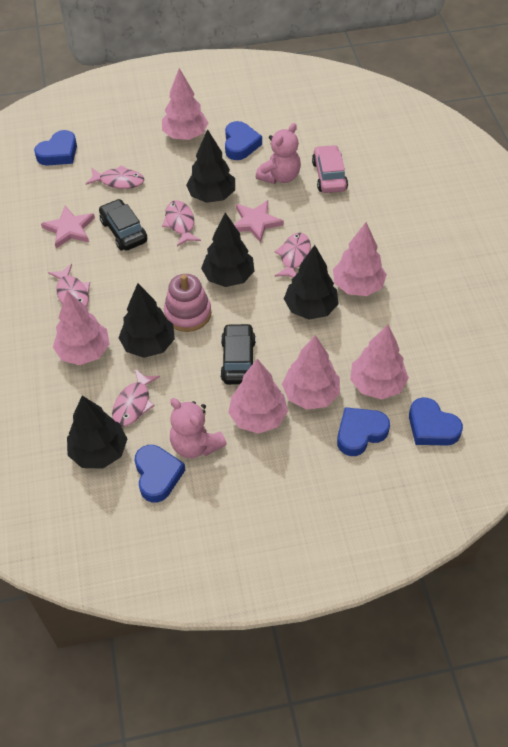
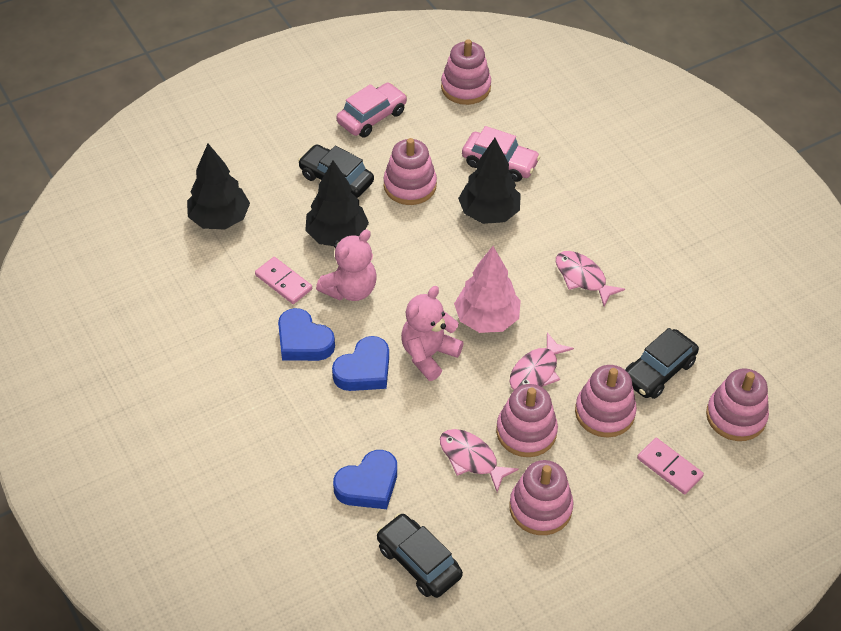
black car: [99,199,147,251] [220,323,256,385] = 2 -> [298,145,374,198] [377,513,463,598] [625,328,699,399] = 3
black tree: [67,396,128,469] [118,283,175,358] [186,129,235,203] [201,212,254,287] [284,245,339,320] = 5 -> [187,144,250,229] [305,160,369,246] [458,138,521,224] = 3
blue heart: [34,130,77,165] [135,445,185,503] [225,121,262,160] [337,407,390,456] [409,397,463,446] = 5 -> [278,308,335,361] [332,336,389,391] [333,450,397,509] = 3
pink car: [312,145,348,193] = 1 -> [337,83,407,137] [462,126,540,182] = 2
pink domino: none = 0 -> [255,257,312,304] [637,438,704,495] = 2
pink fish: [48,264,90,307] [86,165,144,189] [112,369,160,426] [162,200,201,246] [275,233,311,278] = 5 -> [440,429,519,492] [510,332,574,390] [556,251,625,306] = 3
pink stacking toy: [164,274,211,332] = 1 -> [384,138,437,205] [441,39,491,105] [496,384,558,457] [509,460,574,535] [575,365,637,438] [706,368,769,441] = 6
pink star: [41,206,95,249] [234,200,284,243] = 2 -> none = 0
pink tree: [53,291,110,365] [162,68,208,140] [228,359,288,434] [282,335,340,410] [333,222,387,296] [350,325,409,399] = 6 -> [454,246,521,333] = 1

